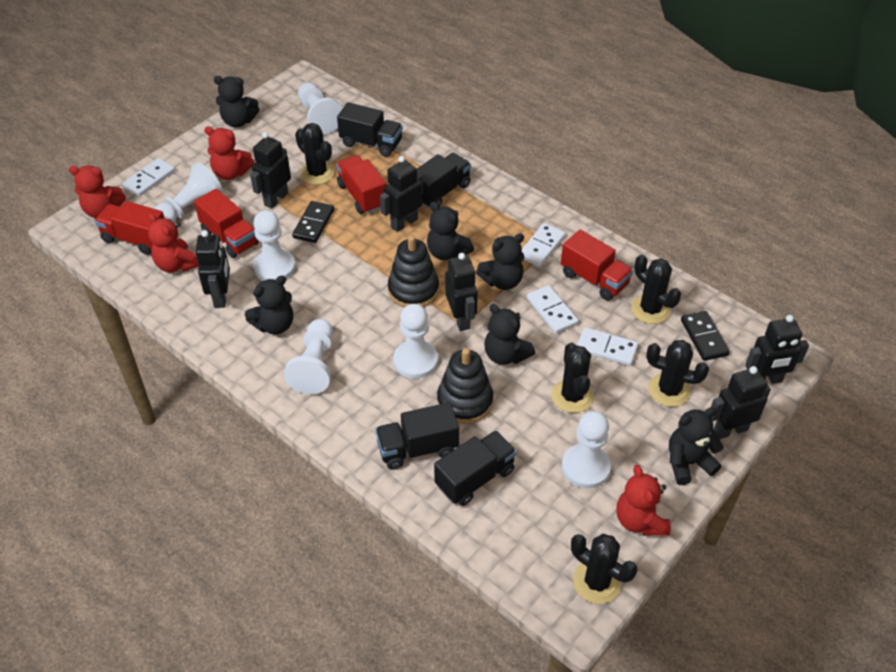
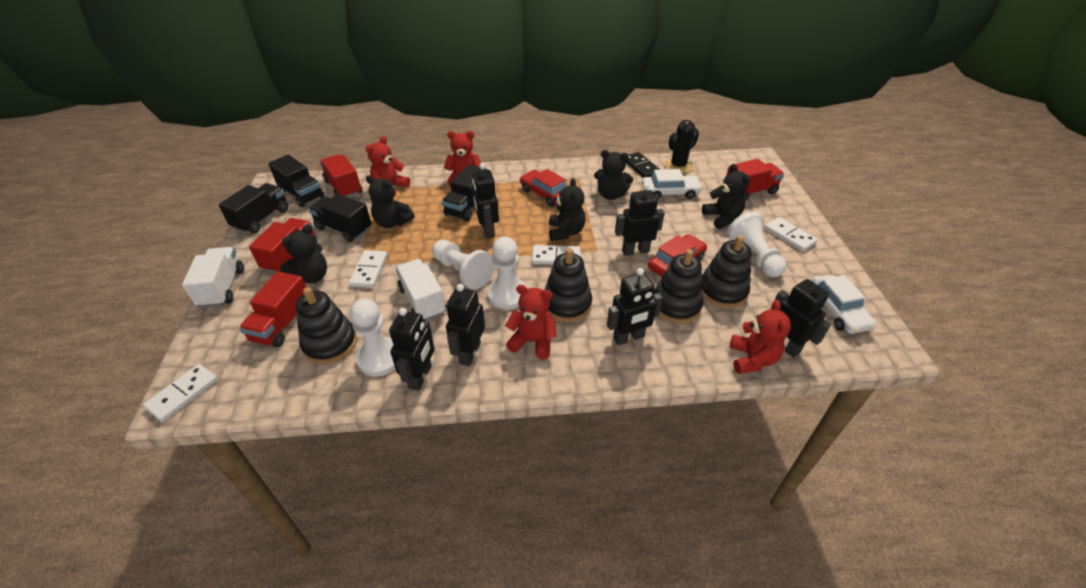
black cactus: [295,123,335,185] [551,343,594,413] [571,534,637,604] [631,255,681,324] [646,340,709,407] = 5 -> [664,120,699,173] = 1
black domino: [292,201,334,243] [681,311,730,361] = 2 -> [626,152,660,178] = 1
black stacking toy: [388,235,439,307] [437,348,493,424] = 2 -> [296,287,357,364] [545,248,592,322] [654,249,703,323] [702,235,751,308] = 4
black teddy bear: [214,76,259,127] [245,276,293,334] [427,202,474,260] [476,233,524,290] [484,304,535,365] [669,407,723,485] = 6 -> [280,224,327,283] [366,175,415,228] [549,178,586,241] [594,150,633,200] [702,164,750,229] = 5
red car: none = 0 -> [520,169,567,207] [648,234,707,277] = 2
white car: none = 0 -> [642,169,703,200] [811,275,876,334] = 2
white pawn: [154,162,223,223] [253,210,296,281] [284,319,333,394] [298,83,343,134] [393,304,438,379] [562,411,611,488] = 6 -> [350,299,395,377] [432,240,495,290] [488,237,527,309] [727,212,786,278] = 4
white truck: none = 0 -> [182,247,244,308] [396,259,446,320] = 2

